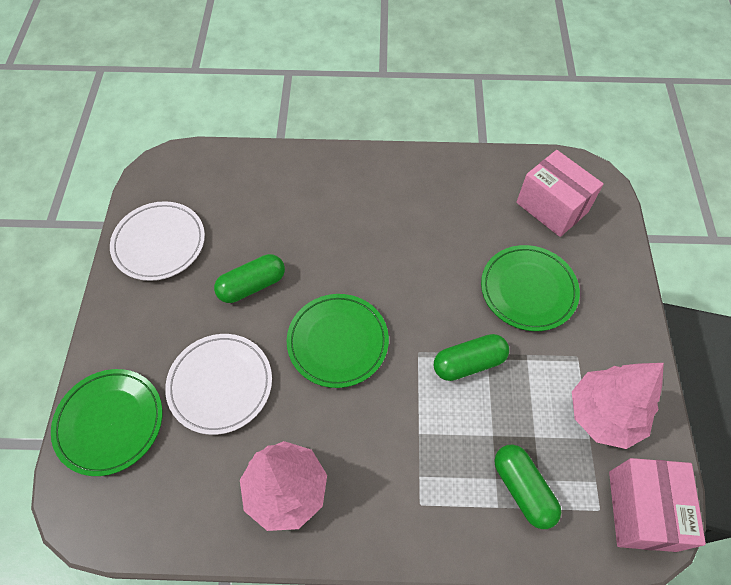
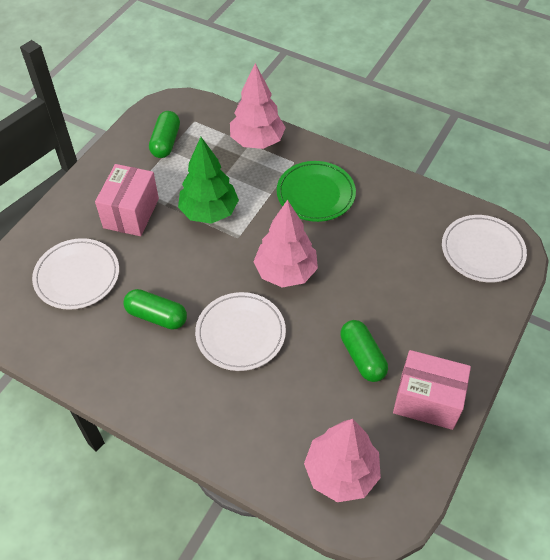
green plate: [51,369,163,476] [287,294,389,388] [481,245,580,331] = 3 -> [277,161,356,222] = 1
green tree: none = 0 -> [178,137,239,224] = 1
pink tree: [240,441,327,531] [572,363,664,449] = 2 -> [230,63,286,149] [253,200,318,287] [304,419,381,502] = 3
white plate: [110,201,205,281] [165,334,272,435] = 2 -> [32,238,119,310] [195,292,286,371] [442,215,527,283] = 3

